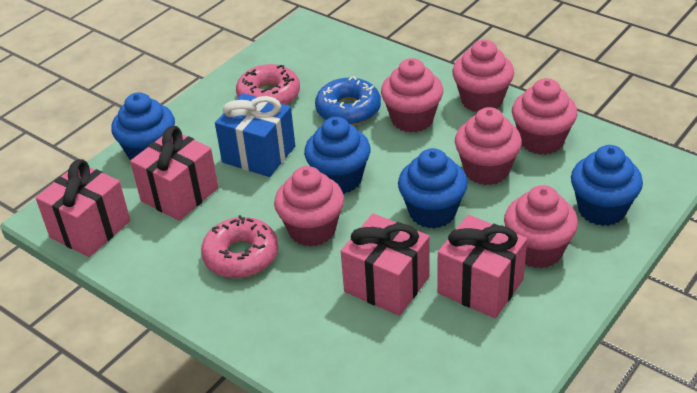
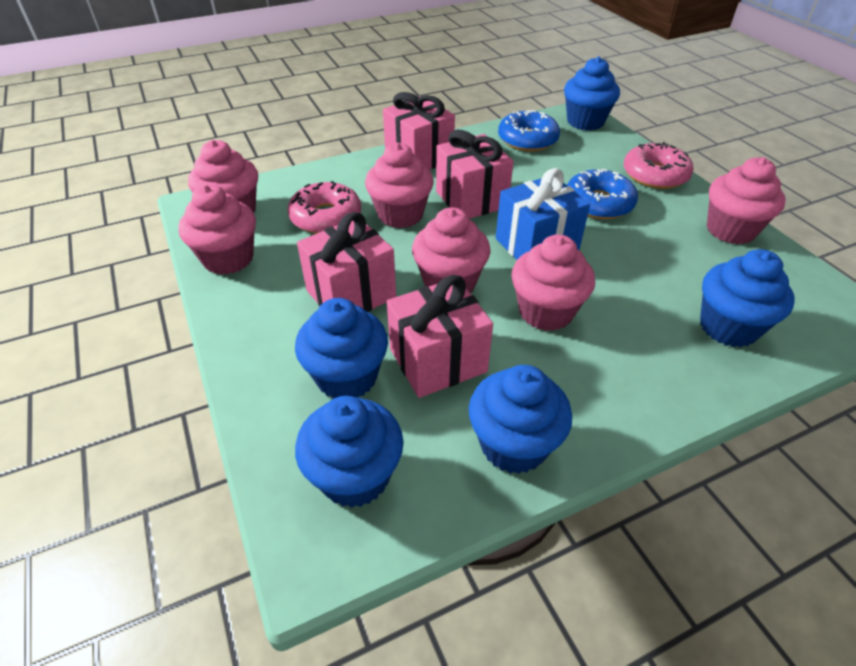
blue cupcake: [111,92,175,160] [304,117,371,194] [398,148,468,229] [571,145,643,226] = 4 -> [295,298,388,399] [295,396,404,508] [469,365,572,474] [564,57,620,131] [700,249,795,347] = 5
blue donut: [315,76,381,125] = 1 -> [498,110,560,152] [567,169,638,219] = 2

